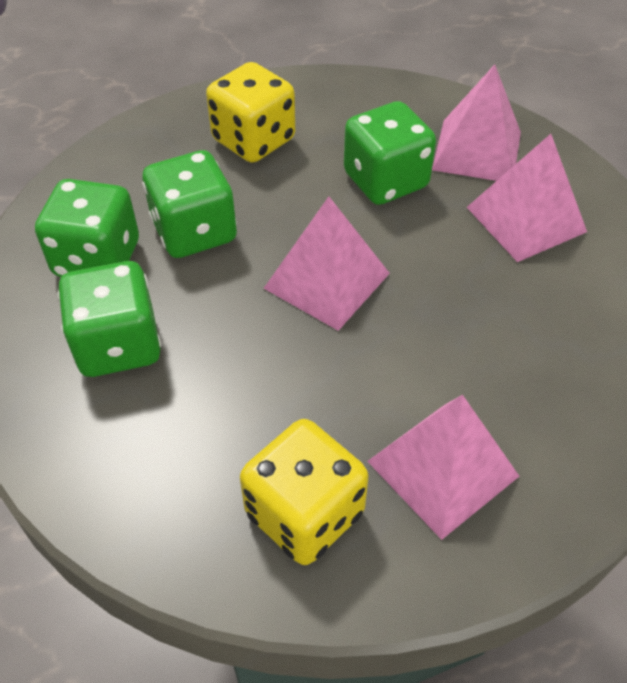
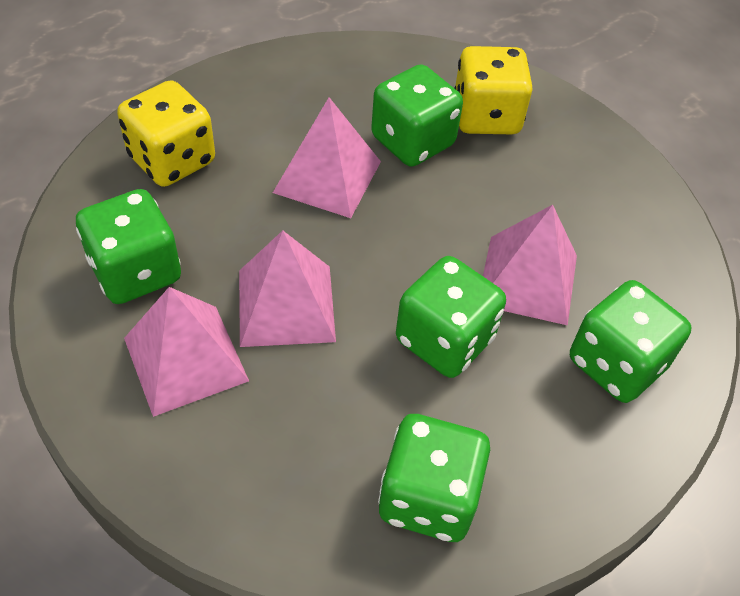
green dice: [35,179,139,277] [58,261,161,377] [142,150,237,258] [344,101,436,205] = 4 -> [76,189,181,304] [371,64,463,167] [378,414,490,542] [396,256,506,378] [570,280,691,403] = 5

